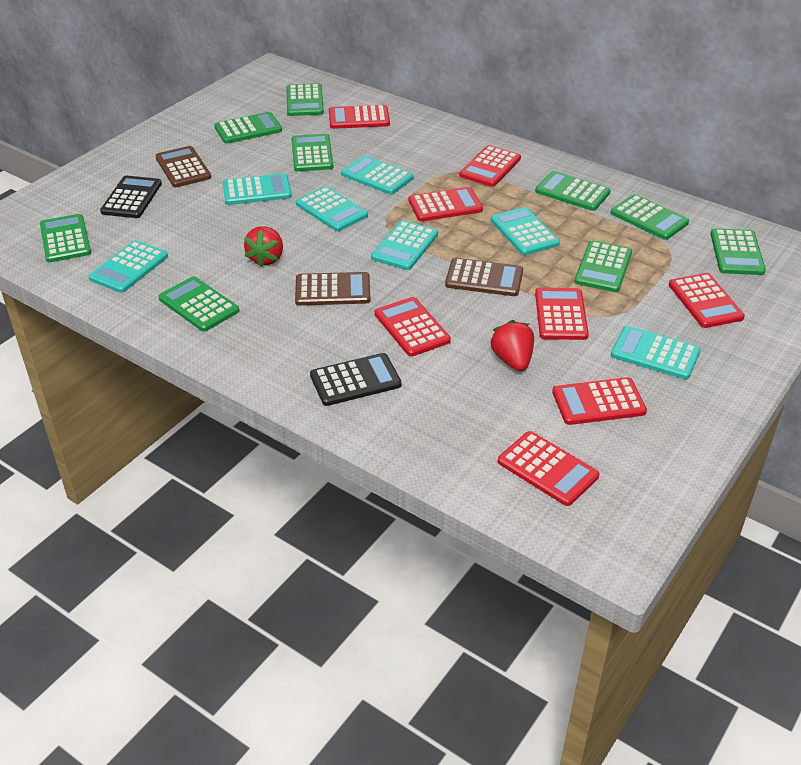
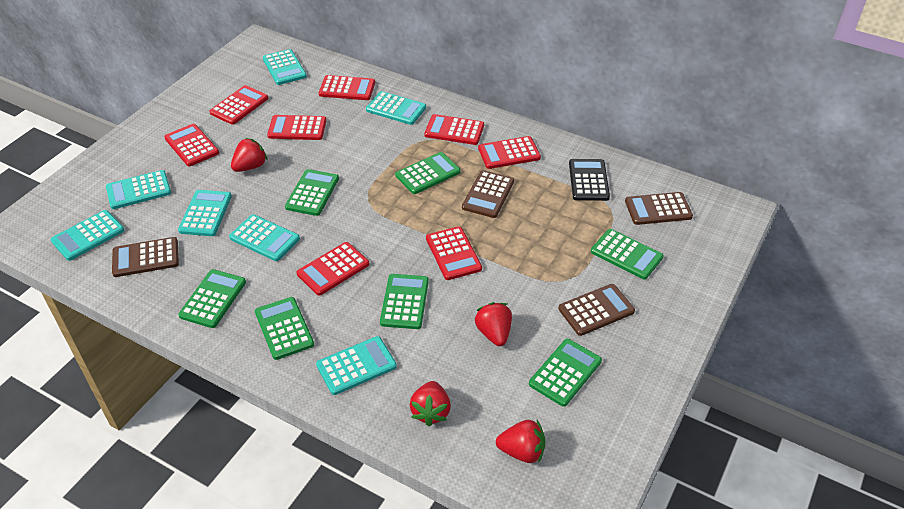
black calculator: [100,176,162,218] [310,353,401,406] = 2 -> [569,159,610,201] = 1
brown calculator: [155,146,211,187] [295,272,371,306] [445,258,523,296] = 3 -> [112,237,179,277] [462,170,514,218] [558,284,635,336] [625,192,693,225] = 4
green calculator: [40,214,91,262] [159,277,239,332] [214,112,282,144] [286,83,324,116] [291,134,333,171] [535,171,611,211] [574,240,632,292] [611,194,689,240] [710,228,766,275] = 9 -> [178,269,246,328] [255,297,314,360] [285,169,339,216] [380,274,429,329] [395,152,461,194] [529,339,602,407] [591,229,663,279] = 7
red strawberry: [244,226,283,267] [490,320,534,371] = 2 -> [231,138,267,172] [410,381,451,426] [475,302,512,346] [496,420,546,463] = 4

